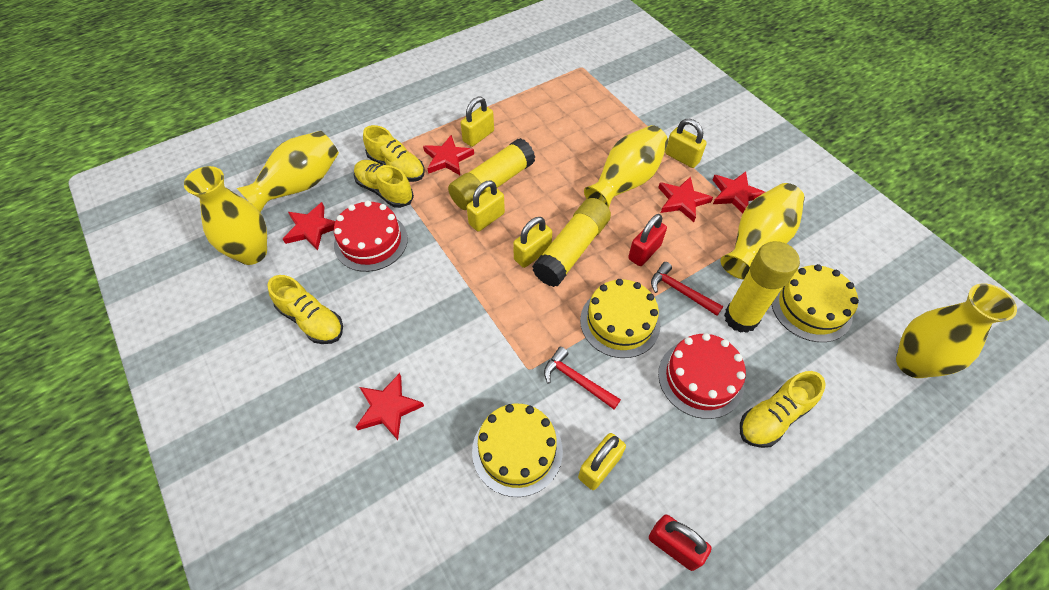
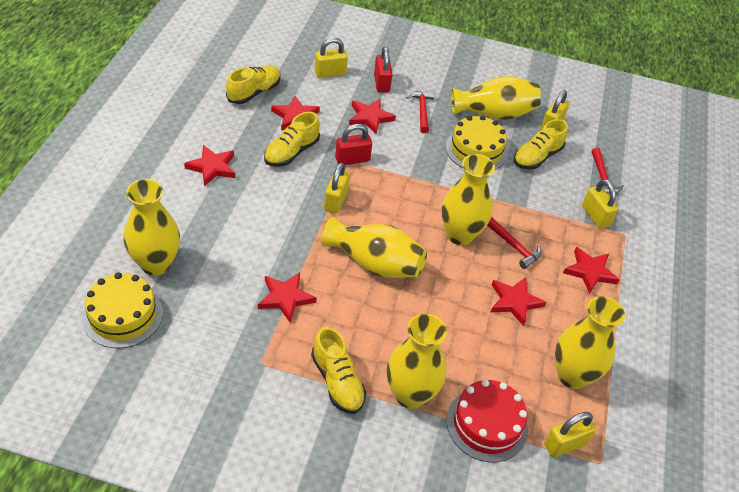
red cake: [334,201,408,272] [658,333,746,419] = 2 -> [446,379,528,462] = 1
red hammer: [544,347,621,409] [651,262,723,316] = 2 -> [406,91,434,133] [487,217,542,269] [592,148,624,194] = 3
red star: [283,202,335,251] [356,373,424,440] [423,135,474,175] [658,176,713,222] [713,171,765,213] = 5 -> [184,145,235,186] [258,272,317,322] [271,96,320,130] [349,99,396,134] [491,277,546,326] [563,247,620,294] = 6
yellow cake: [472,404,563,497] [580,279,660,358] [771,264,859,342] = 3 -> [82,272,163,348] [446,115,507,170] = 2
yellow glue stick: [448,138,535,210] [532,198,611,287] [724,241,800,333] = 3 -> none = 0
yellow vase: [184,166,267,265] [237,131,339,213] [584,125,668,208] [720,183,805,279] [896,283,1017,378] = 5 -> [124,179,180,276] [321,217,427,278] [387,314,447,409] [441,154,495,245] [452,76,541,120] [555,296,625,389] = 6

